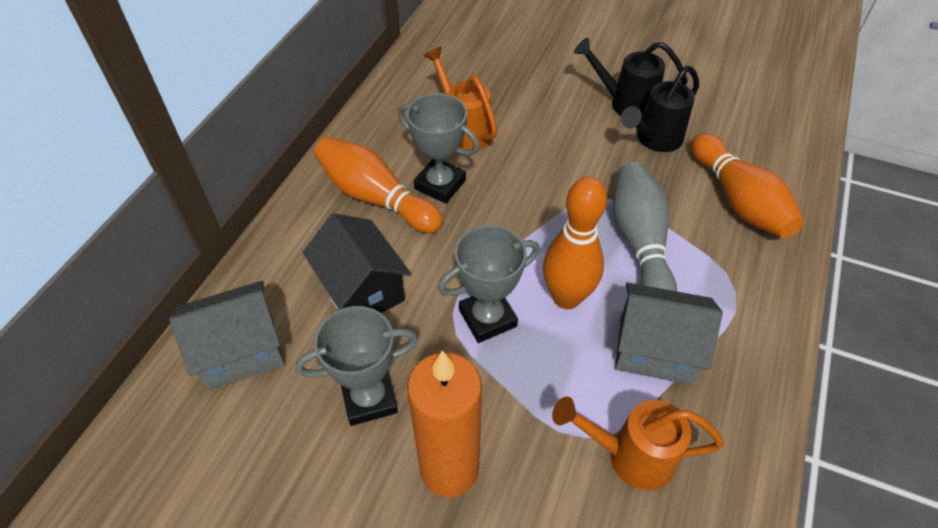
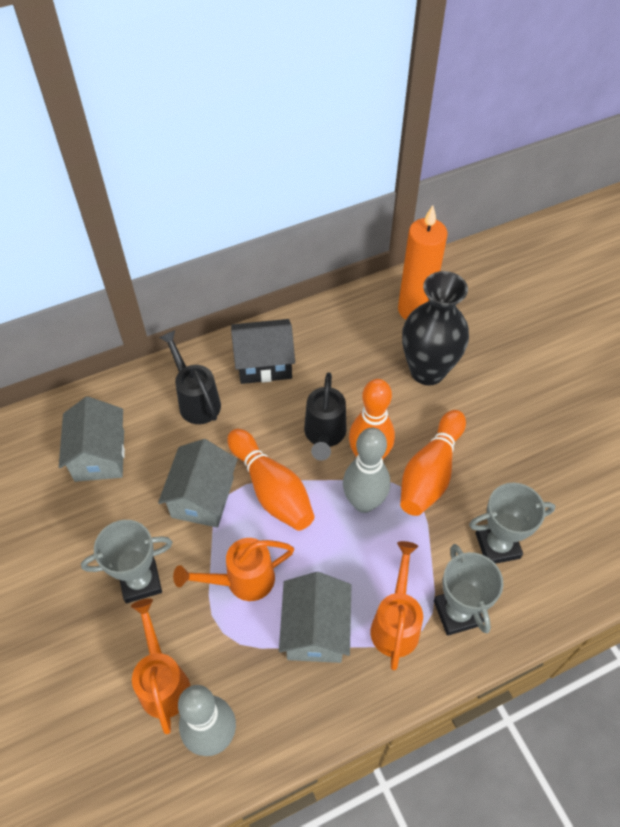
black vase: none = 0 -> [402,271,469,385] = 1
grey bowling pin: [613,162,677,291] = 1 -> [178,685,236,756] [343,428,390,513] = 2
grey house: [169,281,285,390] [615,283,723,385] = 2 -> [59,396,125,482] [158,439,238,528] [279,572,351,663] = 3
orange watering can: [424,47,498,150] [552,396,724,490] = 2 -> [131,599,190,734] [173,538,294,601] [371,541,423,671] = 3

